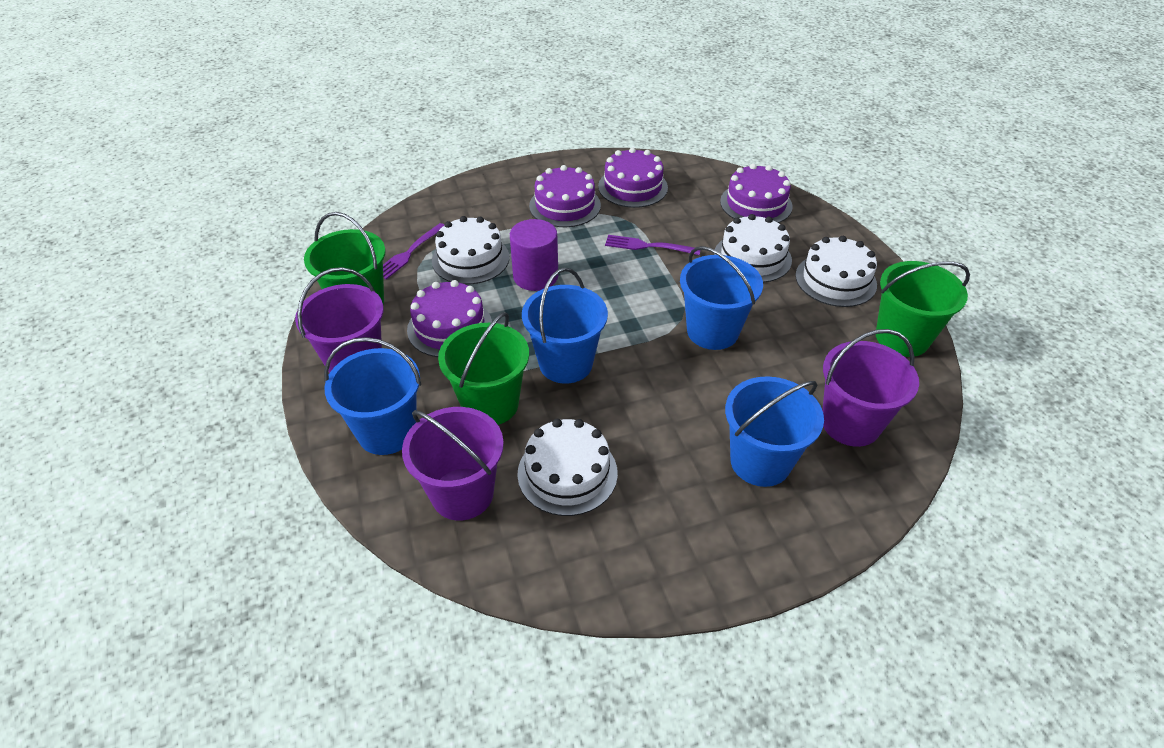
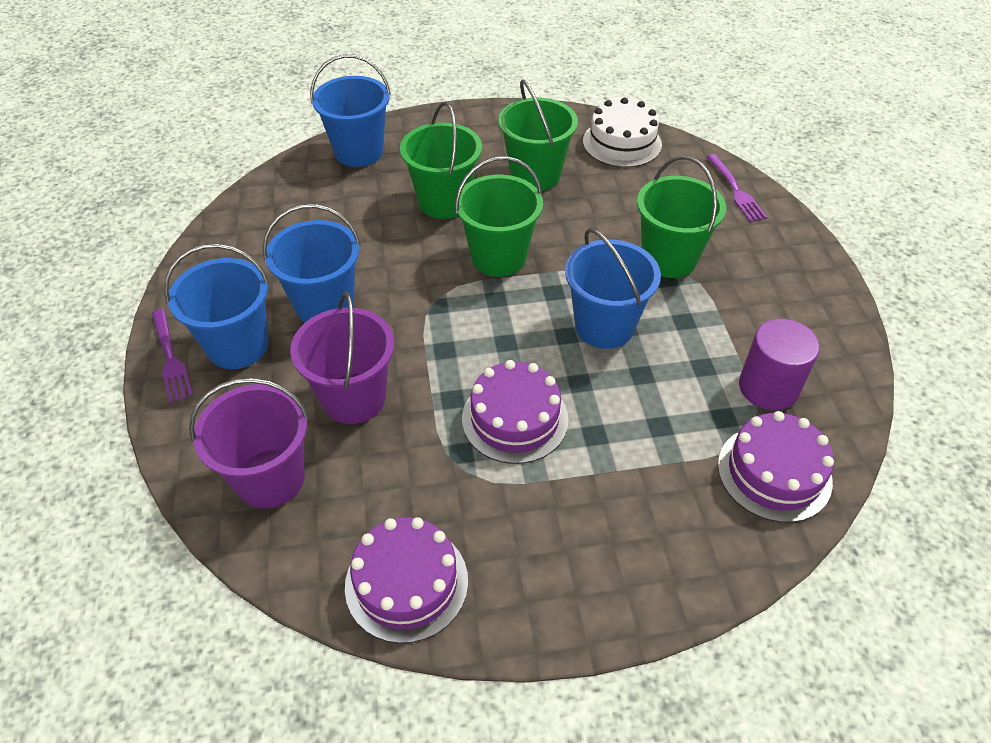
green bucket: [304,212,385,305] [438,312,529,425] [876,261,970,357] = 3 -> [400,101,482,219] [455,156,543,277] [499,79,578,191] [637,156,726,278] = 4
purple bucket: [295,267,384,373] [402,407,504,521] [822,329,919,447] = 3 -> [189,378,309,508] [290,291,394,424] = 2
purple cake: [407,280,492,357] [529,165,601,227] [598,147,668,208] [720,164,793,223] = 4 -> [345,517,468,643] [462,360,569,464] [718,411,834,523] = 3
white cake: [432,216,509,285] [517,419,618,516] [714,214,792,283] [795,236,877,307] = 4 -> [583,98,662,168] = 1

